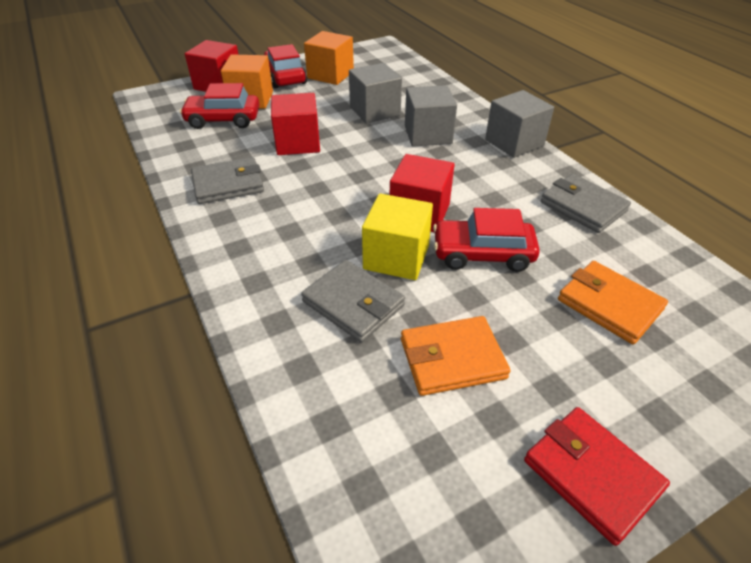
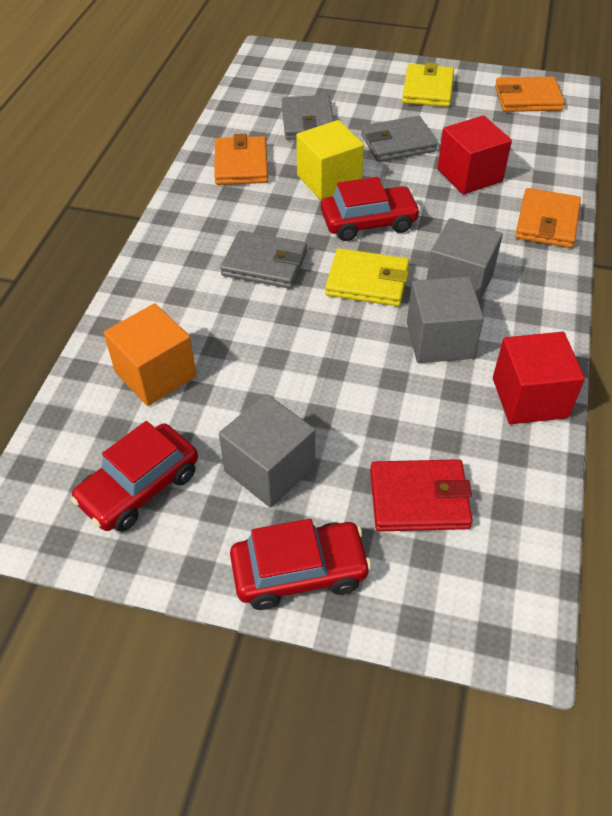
orange cube: [221,54,273,109] [304,31,354,85] = 2 -> [104,303,197,406] = 1
orange wallet: [401,316,510,396] [558,261,668,344] = 2 -> [214,134,268,185] [495,77,565,112] [515,188,581,248] = 3
red cube: [185,40,238,92] [271,93,320,155] [390,154,455,233] = 3 -> [437,115,512,195] [493,332,585,424] = 2
yellow wallet: none = 0 -> [325,248,409,306] [402,62,454,107] = 2

